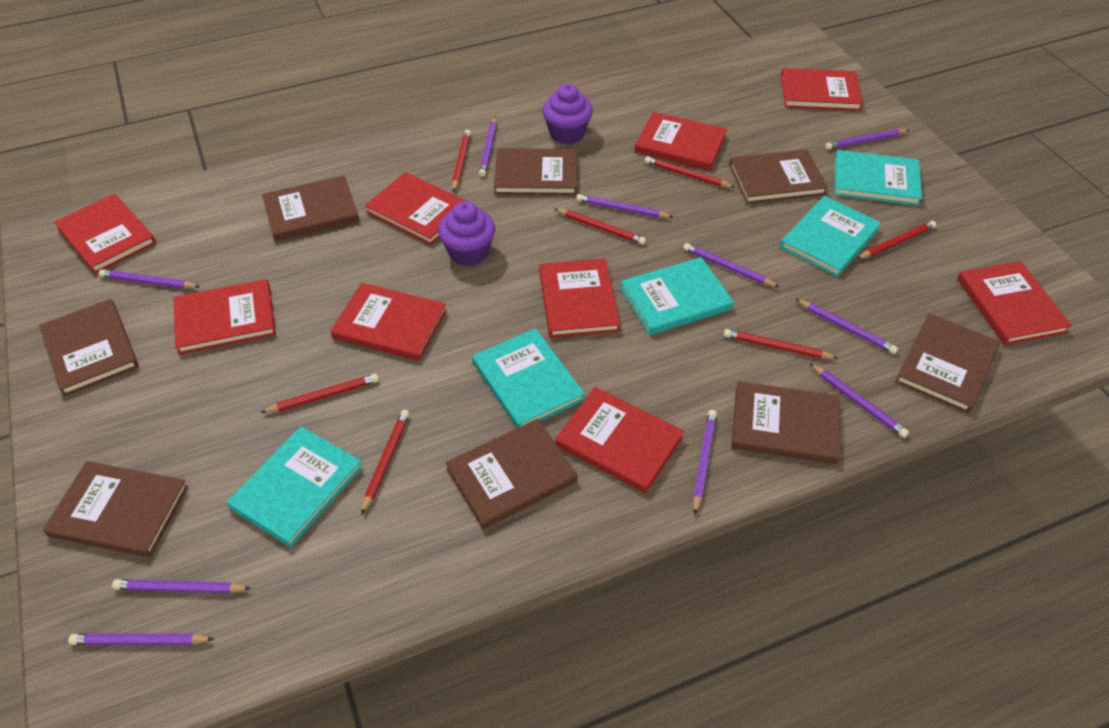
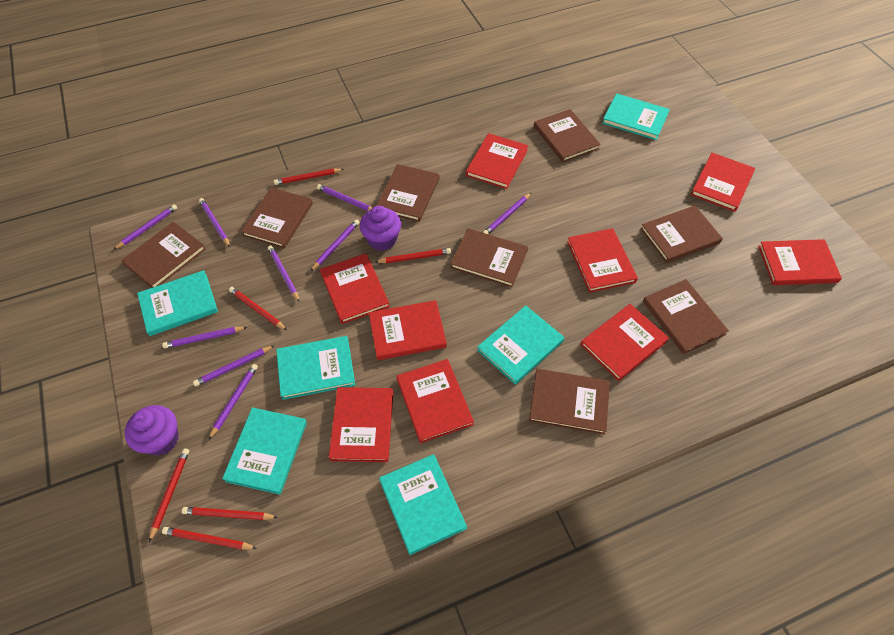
purple pencil: [68,633,214,645] [99,269,200,289] [112,579,251,593] [479,117,497,177] [576,194,673,218] [683,243,779,287] [693,410,717,515] [795,299,898,354] [809,363,909,438] [825,129,909,150] = 10 -> [113,204,177,250] [162,327,247,348] [193,345,275,387] [199,198,230,247] [209,364,258,440] [268,245,299,302] [310,219,359,271] [317,184,372,211] [483,193,531,234] = 9
red pencil: [260,374,379,413] [361,410,410,515] [452,130,471,192] [555,209,646,245] [645,156,735,188] [724,329,838,359] [856,221,936,259] = 7 -> [149,448,189,542] [162,527,257,550] [182,507,278,520] [229,287,287,330] [274,169,344,185] [376,248,451,263] = 6
turquoise book: [227,426,363,547] [472,328,585,428] [620,257,734,335] [780,196,881,277] [835,150,922,206] = 5 -> [137,270,218,336] [222,407,307,495] [276,336,355,400] [379,454,467,555] [477,306,564,385] [602,93,670,140] = 6

